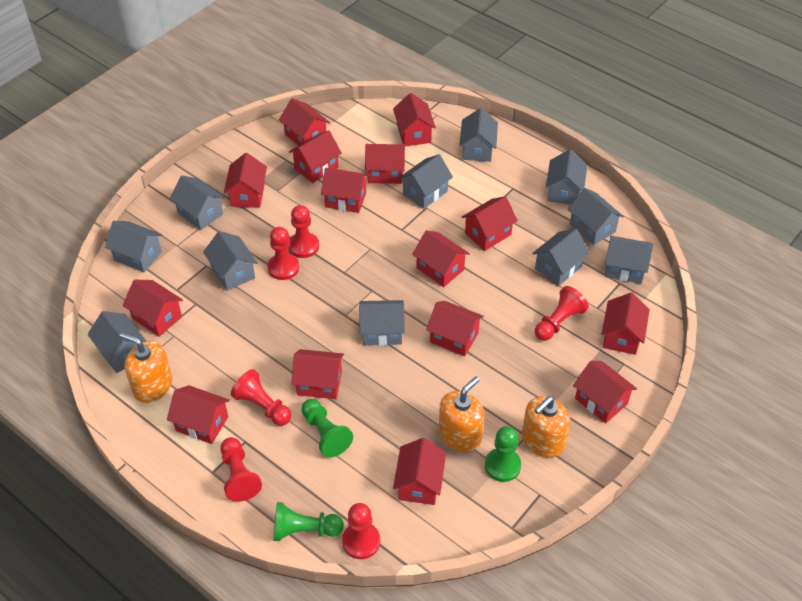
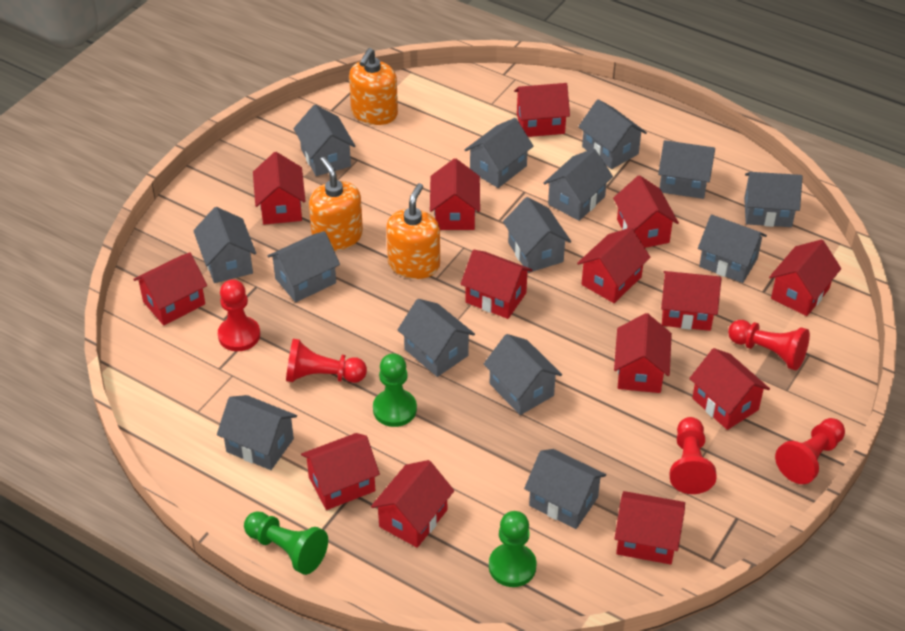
grey house: [88,311,146,373] [105,221,162,272] [170,175,225,230] [203,231,258,291] [359,300,405,346] [399,154,453,209] [459,108,498,162] [532,229,590,286] [546,149,587,205] [568,188,624,245] [605,236,653,284] = 11 -> [193,207,256,283] [217,395,297,470] [267,231,340,302] [294,105,355,176] [398,299,475,377] [465,118,533,188] [484,334,562,415] [503,197,571,273] [524,449,606,529] [544,148,613,221] [578,99,647,169] [658,140,715,199] [698,215,767,283] [744,172,803,227] = 14
red house: [123,280,183,337] [167,385,230,444] [224,153,267,208] [279,98,330,146] [289,130,342,183] [292,349,344,399] [321,168,369,213] [365,144,405,184] [393,93,436,147] [393,438,446,505] [412,230,470,287] [426,301,484,356] [462,196,518,251] [573,361,637,423] [602,293,650,355] = 15 -> [133,253,207,326] [253,152,306,225] [301,433,380,510] [371,460,454,548] [430,158,480,230] [460,250,533,319] [514,83,570,137] [577,228,650,303] [613,175,679,248] [614,313,672,393] [614,491,685,565] [661,271,721,331] [689,348,770,430] [769,240,841,316] = 14
red pawn: [220,437,262,502] [231,369,292,426] [267,227,299,280] [289,205,319,258] [342,503,380,559] [535,286,589,341] = 6 -> [218,279,260,351] [286,339,367,383] [670,417,717,494] [728,320,810,371] [775,418,845,484] = 5

